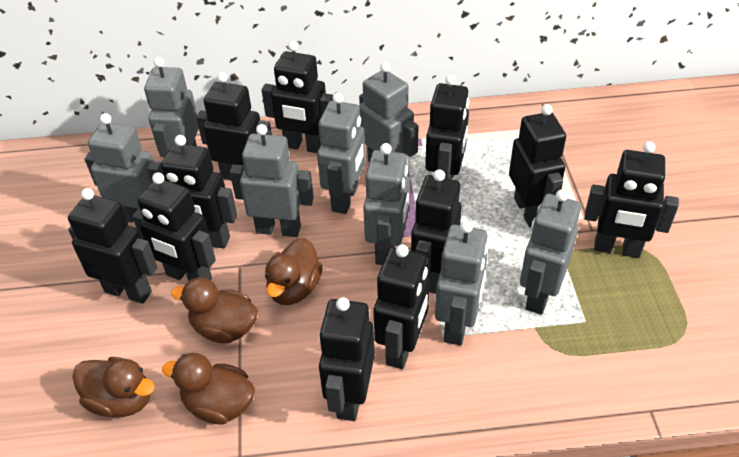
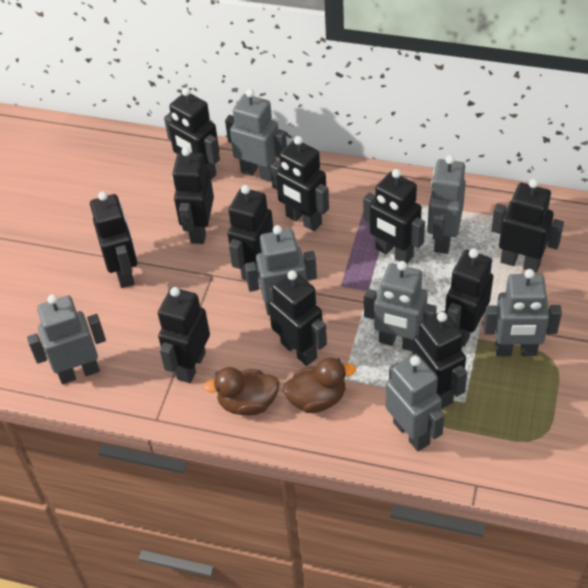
brown duck: [72,357,155,417] [162,353,255,424] [171,277,258,343] [265,238,323,305] = 4 -> [203,367,280,416] [283,357,356,413] = 2
grey robot: [85,113,165,222] [144,57,199,157] [230,124,314,237] [317,93,366,214] [359,62,418,162] [363,143,409,265] [435,221,488,346] [520,189,581,315] = 8 -> [27,294,106,384] [225,89,287,182] [245,225,317,316] [364,261,437,351] [386,354,444,451] [427,155,466,254] [484,269,562,356] = 7

